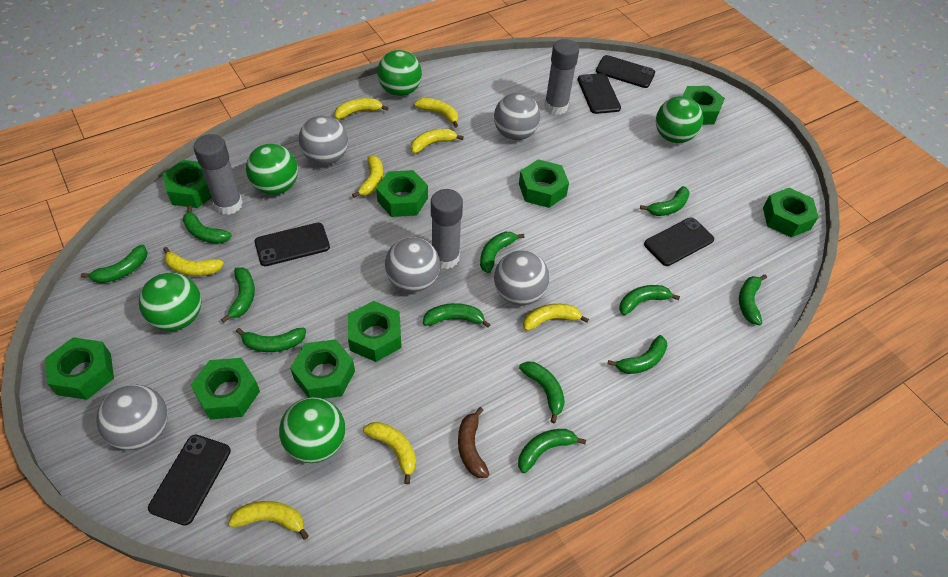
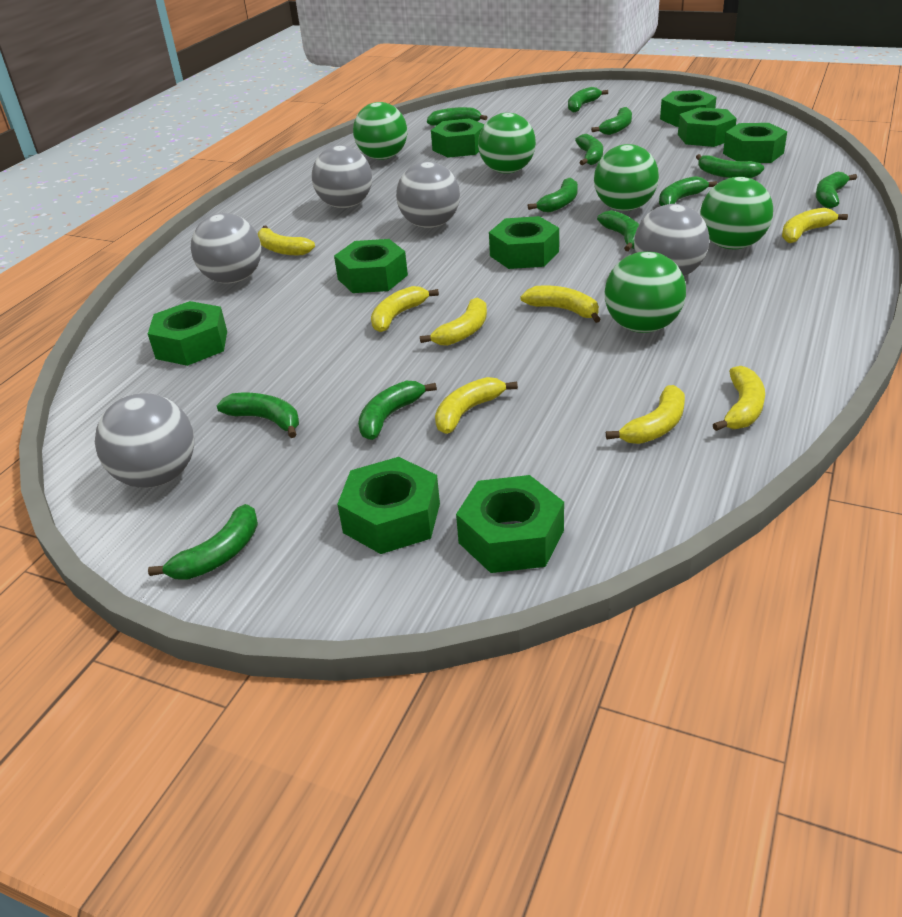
black phone: [148,435,231,525] [255,223,330,266] [578,73,621,114] [596,55,655,88] [644,218,714,266] = 5 -> none = 0
brown banana: [458,407,489,478] = 1 -> none = 0
grey glue stick: [193,134,243,215] [431,189,463,269] [544,39,579,115] = 3 -> none = 0

